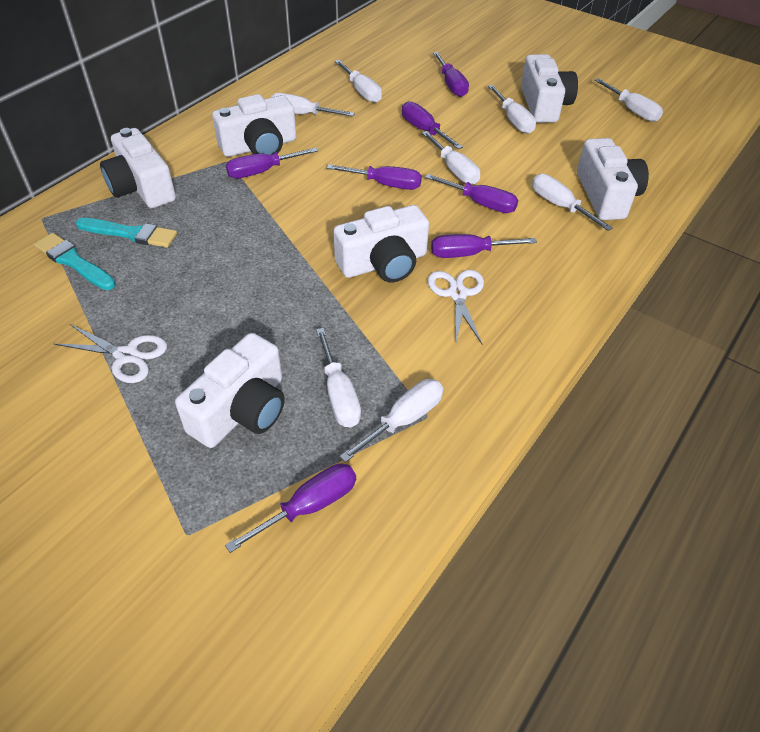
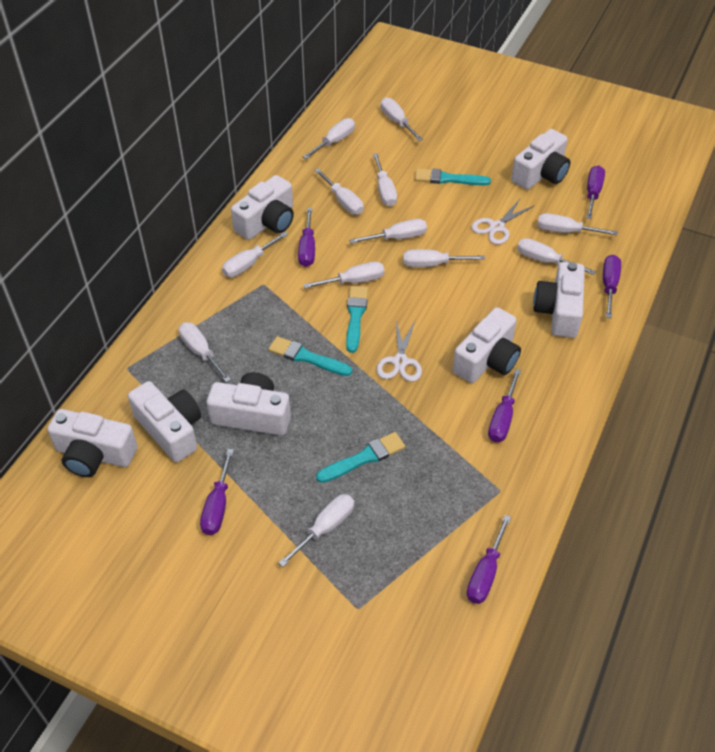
purple screwdriver: [225,463,356,553] [226,147,318,179] [327,164,422,190] [402,101,463,149] [425,174,518,213] [431,234,537,258] [433,52,469,97] = 7 -> [200,449,234,535] [298,208,315,267] [467,515,511,604] [488,369,521,442] [586,165,605,219] [603,255,621,318] = 6
turquoise brush: [34,233,116,290] [76,218,177,248] = 2 -> [268,336,352,376] [316,432,405,483] [346,286,368,353] [415,168,491,185] = 4
white camera: [100,128,176,208] [175,333,285,448] [212,94,296,157] [333,205,429,283] [521,54,578,123] [577,138,649,220] = 6 -> [47,409,138,477] [128,381,201,462] [207,372,291,436] [231,175,294,240] [453,307,521,383] [511,129,570,190] [533,262,585,338] = 7
white screwdriver: [271,93,355,116] [316,328,361,427] [335,60,382,103] [340,379,443,463] [422,131,480,185] [488,85,536,134] [532,174,613,231] [594,78,663,122] = 8 -> [179,322,231,383] [222,232,288,277] [279,494,354,567] [303,118,355,159] [303,262,384,289] [314,168,363,215] [349,219,427,244] [373,153,397,206] [381,98,423,141] [403,249,485,267] [517,238,596,275] [537,213,618,235] = 12

